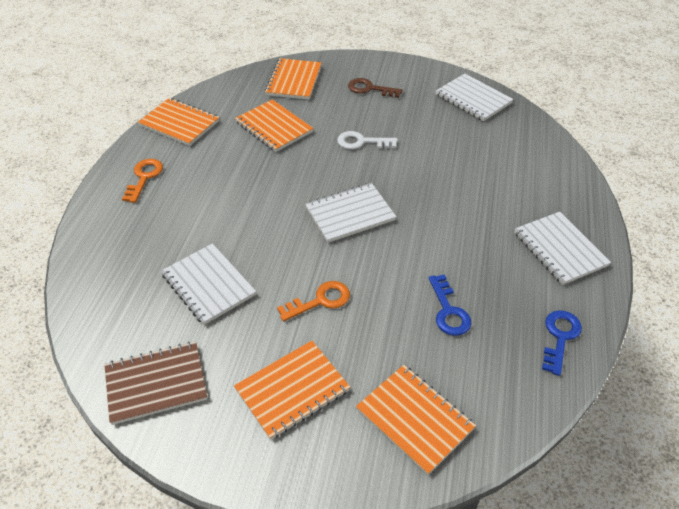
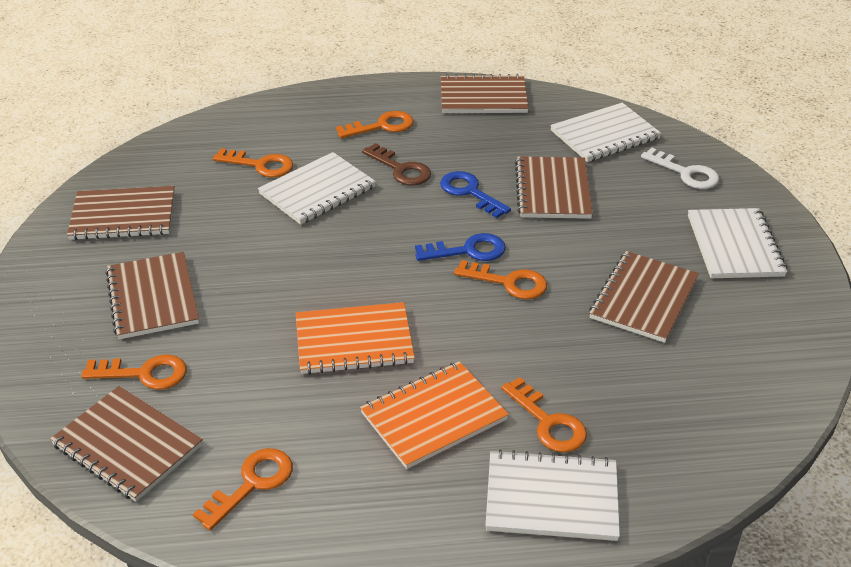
brown notebook: [104,341,207,425] = 1 -> [50,386,203,502] [67,186,175,240] [105,252,199,339] [441,74,529,113] [515,156,593,219] [589,251,699,343] = 6
orange key: [122,159,163,203] [277,281,350,321] = 2 -> [81,354,187,390] [193,448,293,531] [213,148,293,177] [336,111,414,138] [454,260,547,299] [501,377,587,452] = 6
orange notebook: [138,98,220,146] [234,341,350,440] [235,99,314,152] [265,58,321,100] [356,365,476,475] = 5 -> [296,302,415,374] [360,361,509,469] = 2

